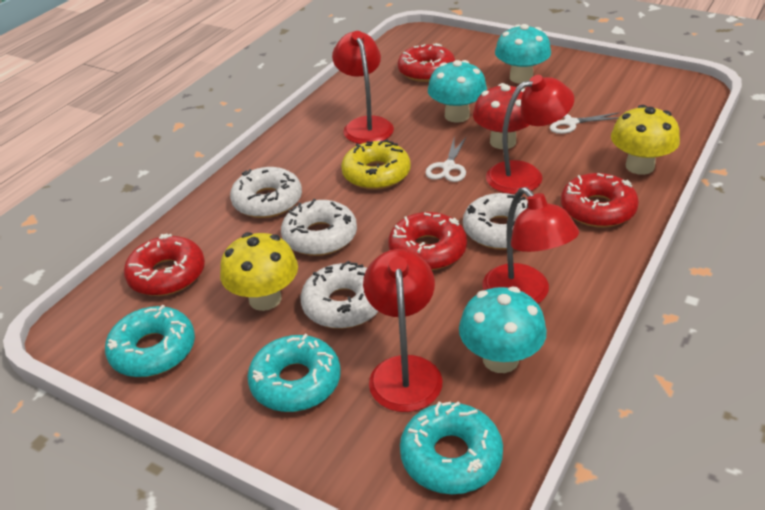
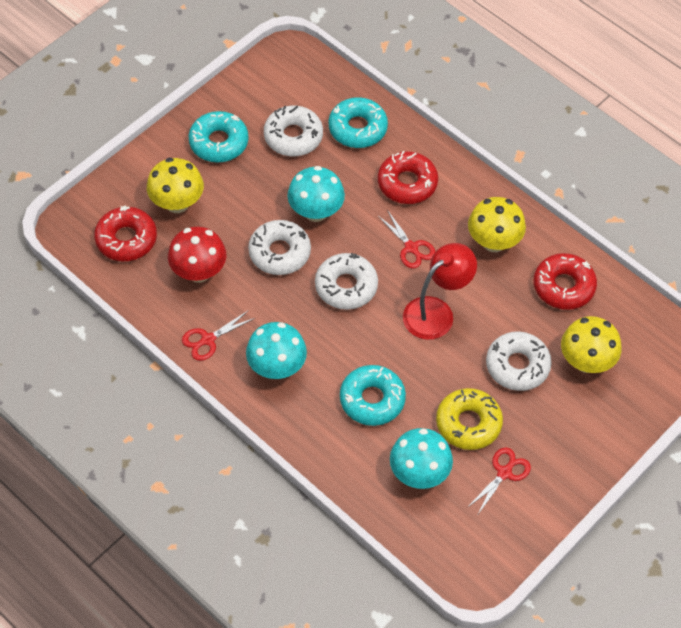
red donut: [124,233,205,296] [388,212,467,270] [398,43,455,82] [561,173,639,227] = 4 -> [94,206,157,261] [378,151,438,204] [533,253,597,310] = 3
red lamp: [332,31,394,144] [363,249,442,412] [482,187,579,303] [486,75,574,194] = 4 -> [403,243,477,340] = 1
red scissors: none = 0 -> [182,310,255,361] [378,210,436,269] [467,447,531,516] = 3
white scissors: [425,136,467,182] [550,112,620,134] = 2 -> none = 0
yellow mushroom: [220,232,298,311] [611,105,680,175] = 2 -> [147,158,204,213] [468,197,526,252] [561,316,622,373] = 3

